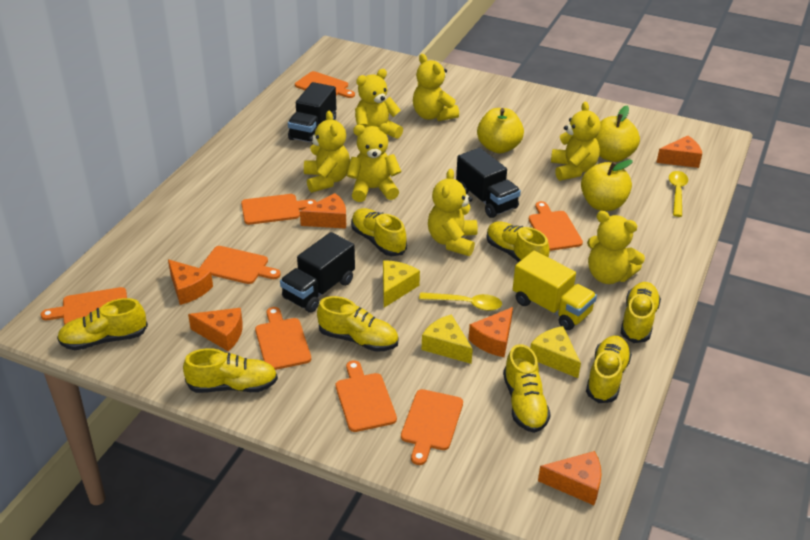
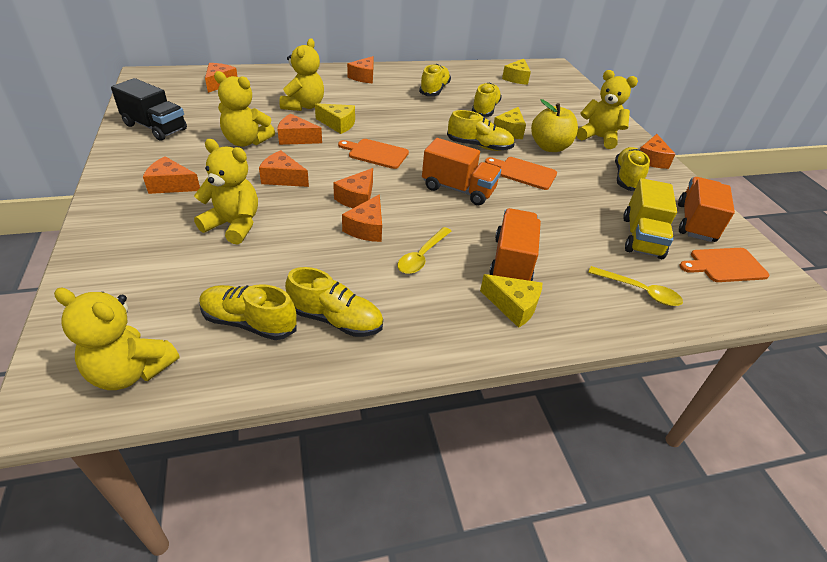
black truck: [280,232,355,313] [288,82,336,144] [456,148,521,218] = 3 -> [111,78,187,141] = 1
orange cheese: [168,259,213,305] [188,308,243,351] [300,193,346,229] [469,307,513,357] [538,451,602,505] [656,136,702,168] = 6 -> [143,156,200,194] [205,63,238,93] [259,150,309,187] [277,114,322,145] [333,168,373,208] [342,194,382,242] [347,56,374,83] [640,134,676,169] = 8
orange cutting board: [41,287,127,325] [200,246,281,284] [241,194,316,225] [255,307,311,370] [295,71,355,98] [336,360,397,432] [401,389,463,465] [529,201,583,251] = 8 -> [338,139,409,169] [485,157,557,190] [680,248,769,282] = 3
orange truck: none = 0 -> [422,138,501,205] [489,208,541,281] [678,177,735,242] = 3
yellow apple: [477,108,524,153] [581,160,633,211] [595,106,640,162] = 3 -> [531,99,578,152] = 1
yellow cheese: [383,260,420,308] [422,314,473,364] [530,326,581,378] = 3 -> [315,103,355,134] [480,274,542,328] [494,107,526,139] [502,59,531,85] = 4
yellow shoe: [57,298,148,350] [183,348,278,393] [317,296,398,352] [351,208,407,256] [486,222,550,262] [503,344,551,433] [586,336,632,403] [621,282,661,343] = 8 -> [199,284,297,340] [285,267,383,337] [419,64,451,96] [447,110,515,151] [472,83,502,117] [615,147,650,191] = 6
yellow teddy bear: [304,111,350,193] [347,123,401,202] [355,69,403,139] [413,54,459,121] [428,169,478,256] [551,102,601,181] [587,211,645,284] = 7 -> [54,288,179,390] [194,139,258,244] [214,71,275,147] [279,38,324,111] [576,70,638,149] = 5

